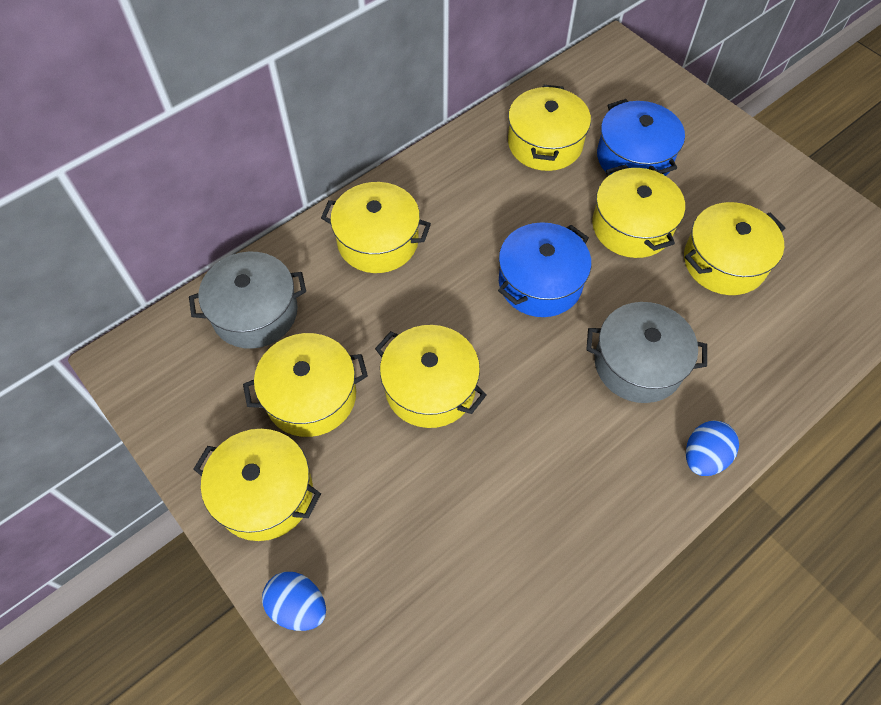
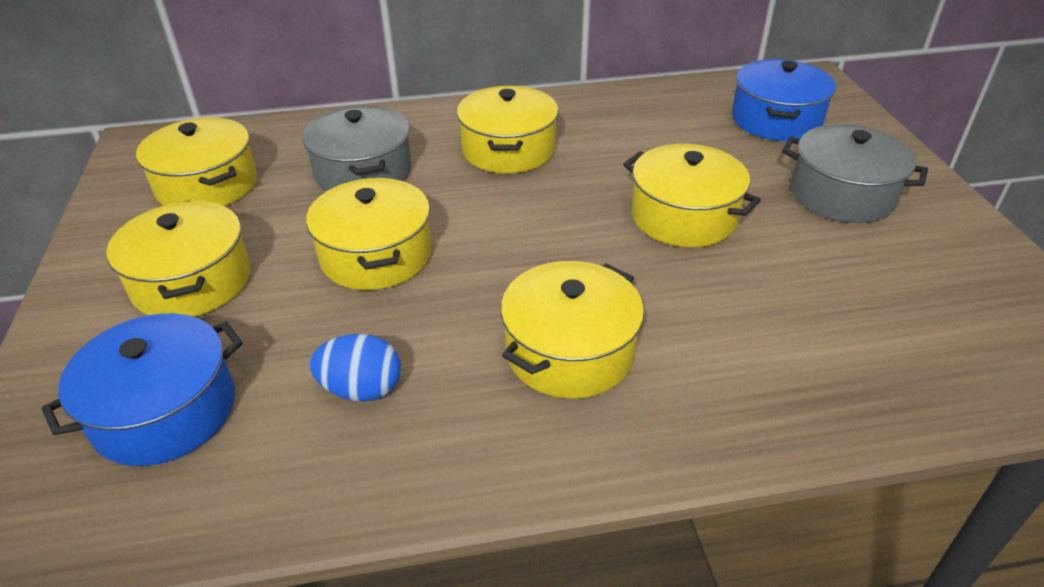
blue egg: [262,572,326,631] [686,421,739,476] = 2 -> [310,334,401,402] = 1
yellow pot: [194,429,321,541] [243,333,368,437] [321,182,431,273] [375,325,487,428] [508,85,591,171] [592,164,685,258] [684,202,785,295] = 7 -> [106,200,250,317] [136,117,257,206] [306,177,432,290] [457,86,559,174] [501,261,644,398] [623,144,761,247] = 6

